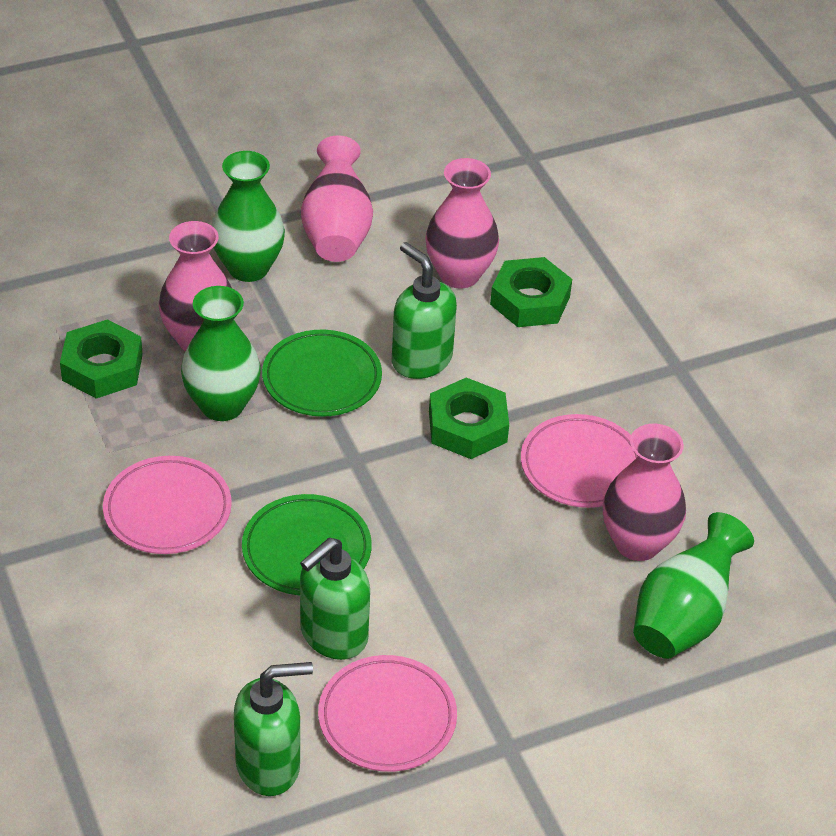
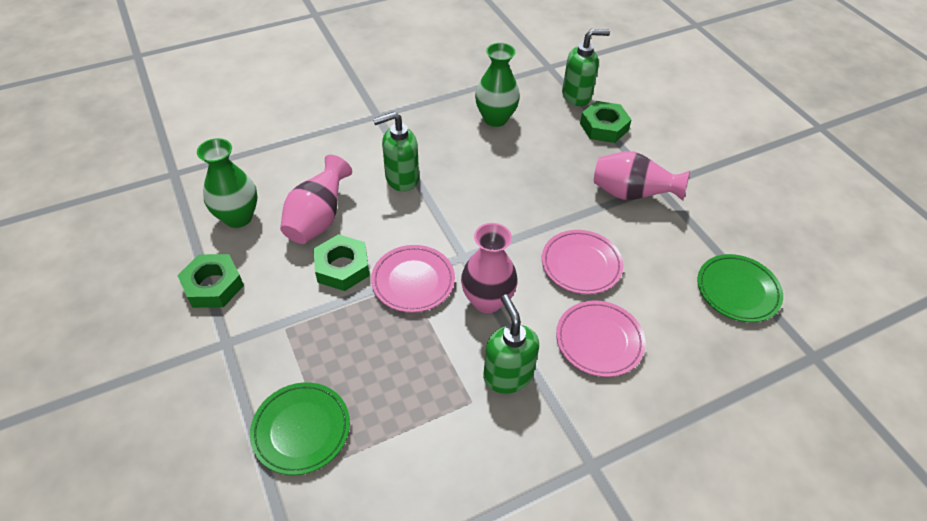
green vase: [181,286,261,421] [212,151,285,282] [633,512,754,659] = 3 -> [197,138,258,228] [475,43,520,127] = 2
pink vase: [159,221,232,351] [301,135,373,262] [425,158,499,289] [603,424,686,561] = 4 -> [280,155,352,244] [461,223,518,313] [594,151,690,201] = 3

